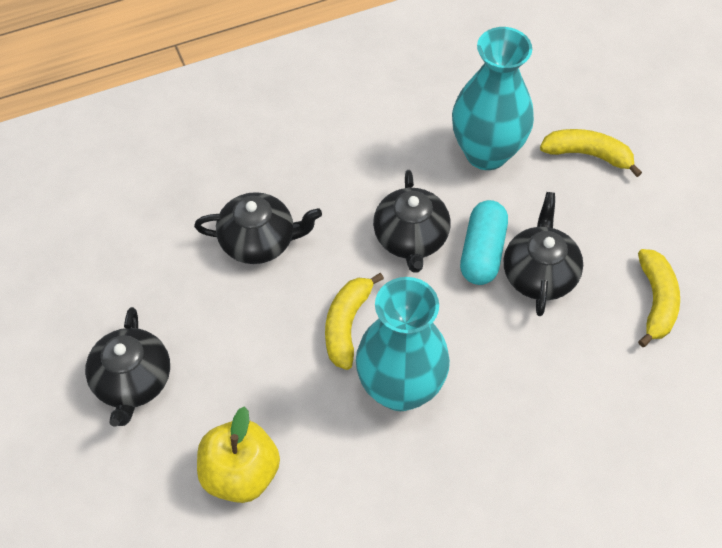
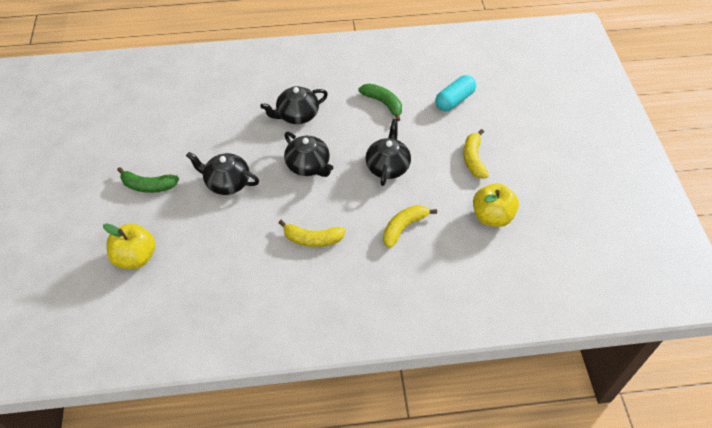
green banana: none = 0 -> [117,167,179,193] [359,84,402,121] = 2
turquoise vase: [356,277,450,411] [452,27,534,170] = 2 -> none = 0
yellow apple: [197,406,280,503] = 1 -> [103,223,155,269] [473,183,519,227] = 2

